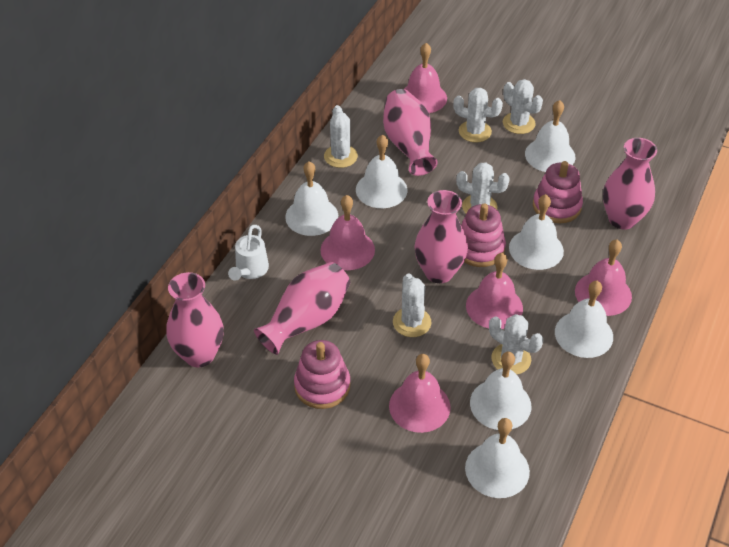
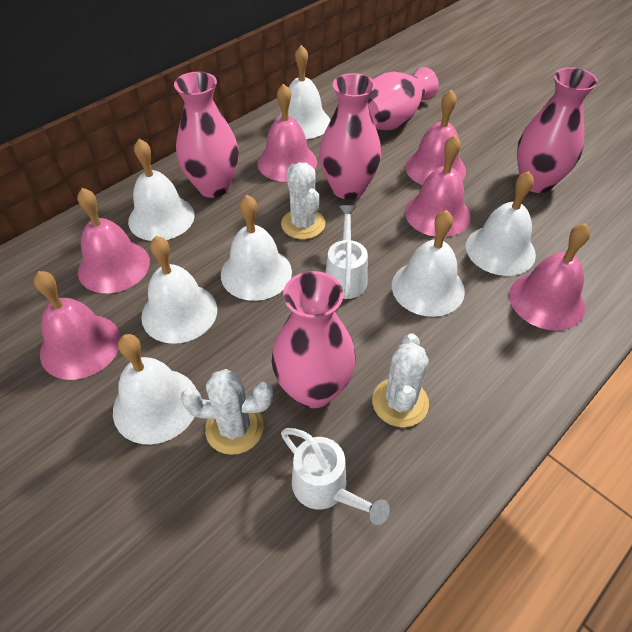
pink bell: [320,195,375,270] [389,354,450,433] [404,43,447,113] [466,253,523,329] [575,240,632,316] = 5 -> [34,271,121,380] [77,188,150,293] [257,84,317,182] [405,90,466,185] [405,135,471,237] [509,223,590,331] = 6
pink stacking toy: [294,340,350,409] [461,203,506,267] [533,161,583,224] = 3 -> none = 0
white cactus: [324,105,358,168] [393,273,432,337] [453,88,503,143] [456,162,510,213] [489,314,543,374] [503,79,543,134] = 6 -> [181,369,273,455] [281,163,325,239] [372,333,429,427] = 3
white watering can: [228,225,269,281] = 1 -> [281,428,390,525] [326,205,368,299] = 2

